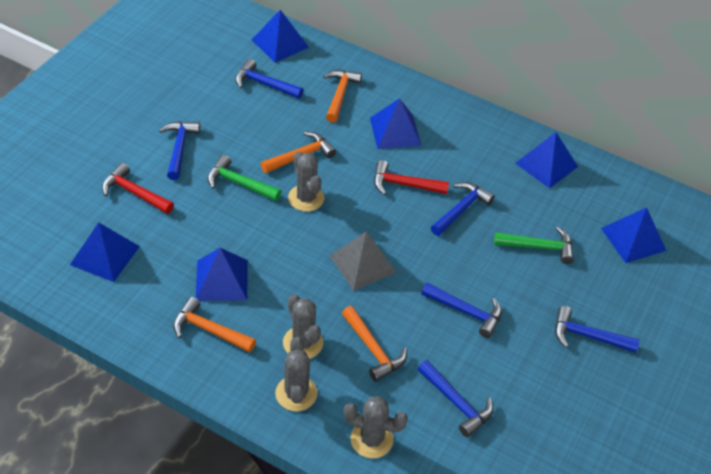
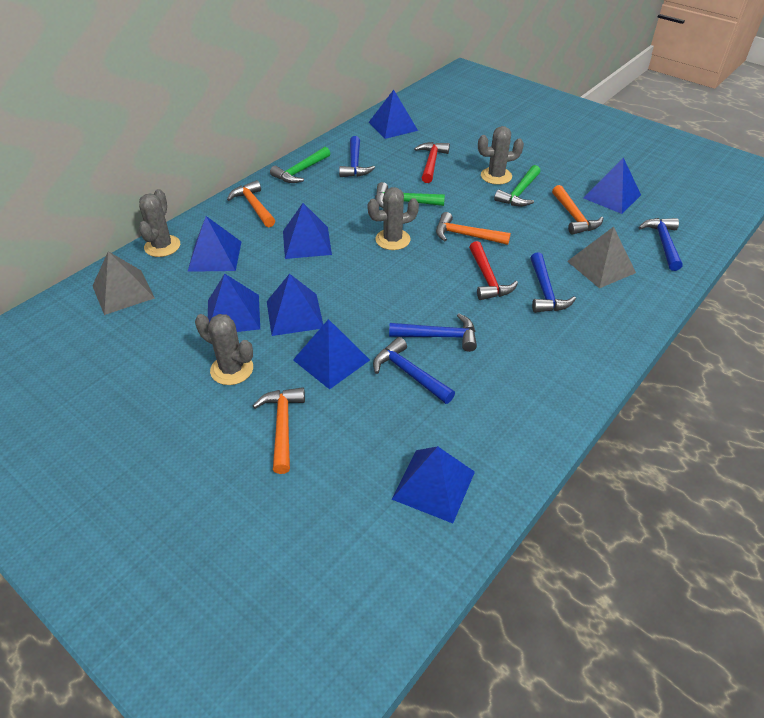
blue hammer: [159,121,200,180] [235,59,303,99] [418,360,493,437] [421,283,502,338] [431,182,495,236] [555,306,640,353] = 6 -> [339,136,375,177] [373,337,455,404] [389,314,477,352] [530,253,576,313] [639,218,682,271] = 5
blue pyramid: [70,222,140,282] [196,248,248,301] [252,10,309,63] [370,98,421,149] [515,132,578,188] [601,207,666,263] = 6 -> [187,216,241,272] [208,274,260,332] [267,274,323,336] [283,203,332,259] [293,319,370,389] [369,90,418,139] [392,446,475,523] [583,157,641,214] = 8
green hammer: [207,155,281,201] [494,226,574,264] = 2 -> [270,147,330,183] [375,182,445,208] [494,165,541,206] = 3
grey pyramid: [329,232,397,291] = 1 -> [92,251,155,315] [567,227,636,288] = 2

